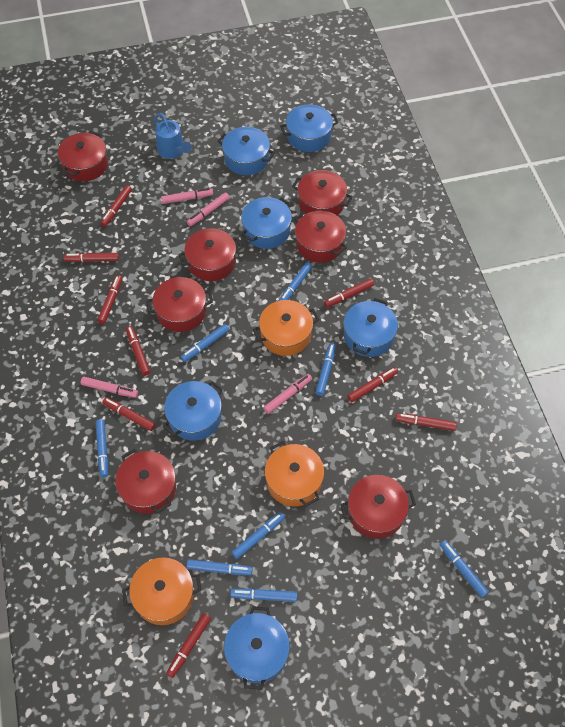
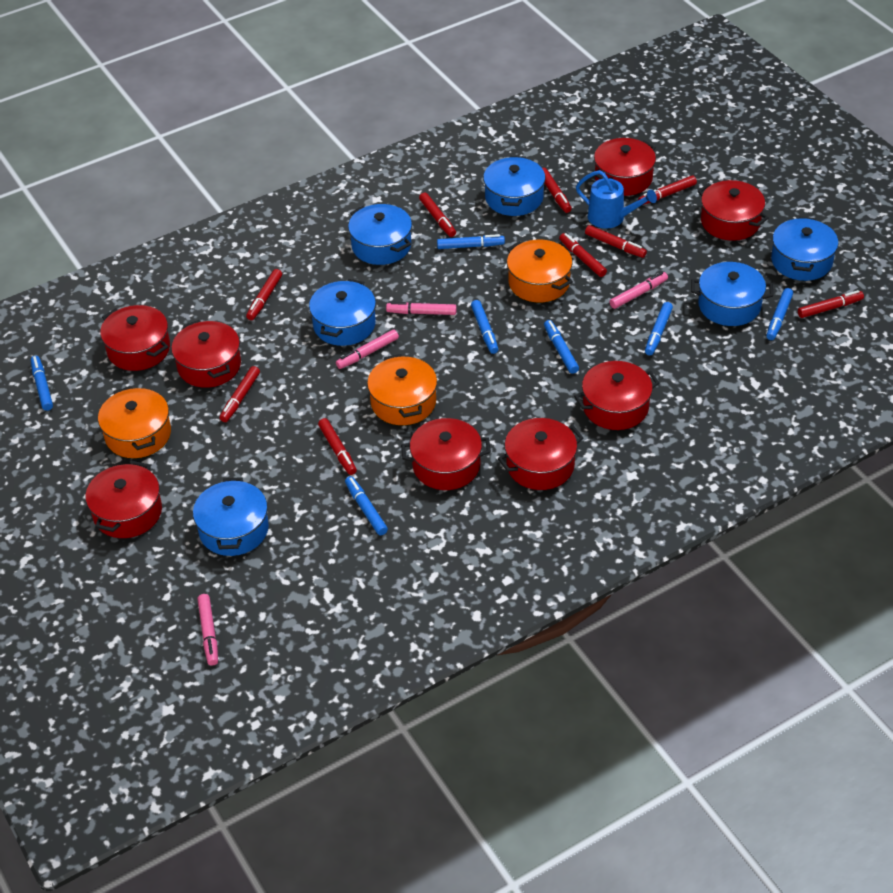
blue marker: [95,419,108,477] [181,324,229,362] [186,559,253,575] [230,588,297,602] [231,512,285,559] [279,262,312,301] [315,343,336,396] [440,540,489,598] = 8 -> [31,356,53,411] [345,476,388,535] [437,234,505,249] [471,300,498,354] [544,320,579,374] [645,302,673,355] [766,288,793,340] = 7
red pot: [58,131,108,182] [115,449,176,514] [146,277,213,332] [179,228,242,281] [292,170,353,216] [294,211,347,263] [340,475,416,539] = 7 -> [85,461,162,538] [100,305,170,371] [171,320,241,388] [401,418,491,490] [498,418,583,490] [574,361,659,430] [594,138,656,196] [698,180,769,241] = 8

